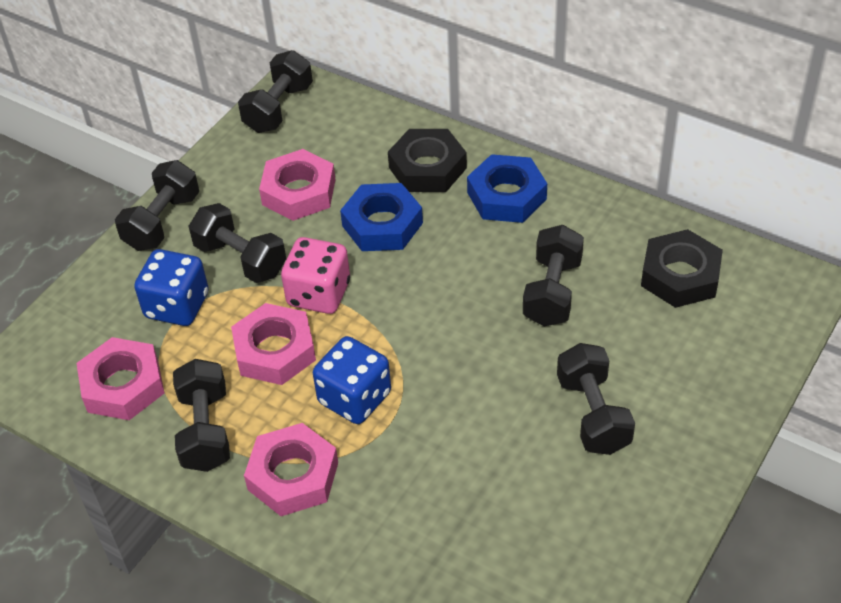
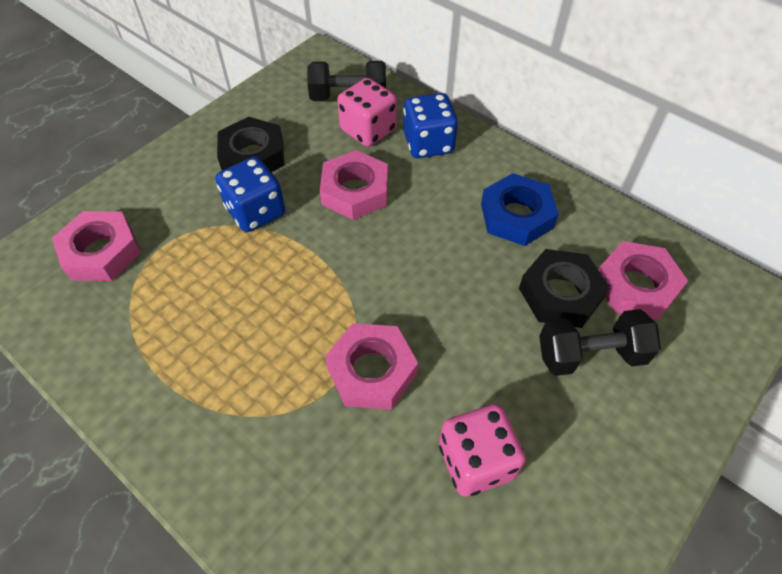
black dumbbell: [115,160,199,251] [173,359,230,472] [189,203,286,283] [238,50,313,133] [523,225,584,326] [557,343,635,455] = 6 -> [307,61,386,101] [539,309,661,376] = 2
blue nut: [340,183,423,251] [467,154,547,223] = 2 -> [481,173,559,246] = 1
pink dice: [281,237,350,314] = 1 -> [337,78,397,147] [439,404,526,497] = 2

